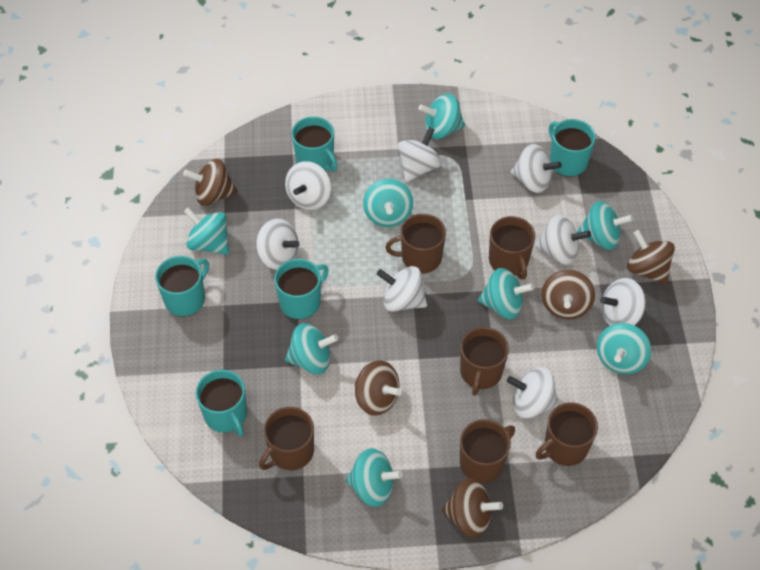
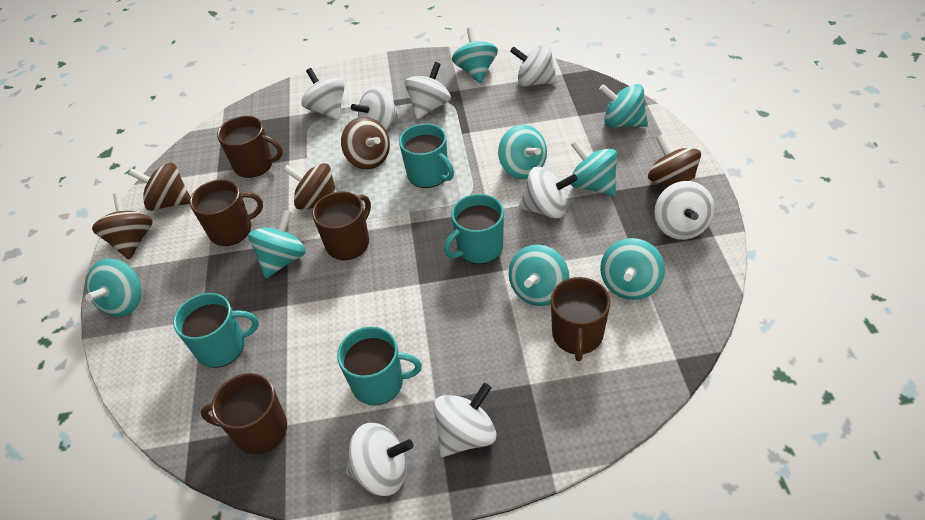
brown mug: [259,407,314,471] [385,214,446,273] [460,327,509,396] [460,419,515,483] [489,216,535,279] [536,402,598,466] = 6 -> [190,179,263,246] [201,373,287,454] [217,116,283,178] [312,191,371,260] [551,277,611,361] = 5
turquoise mug: [155,256,209,317] [196,370,247,436] [274,259,329,320] [292,116,338,171] [549,119,596,177] = 5 -> [173,293,259,368] [337,326,422,405] [399,124,454,188] [444,194,504,264] = 4

